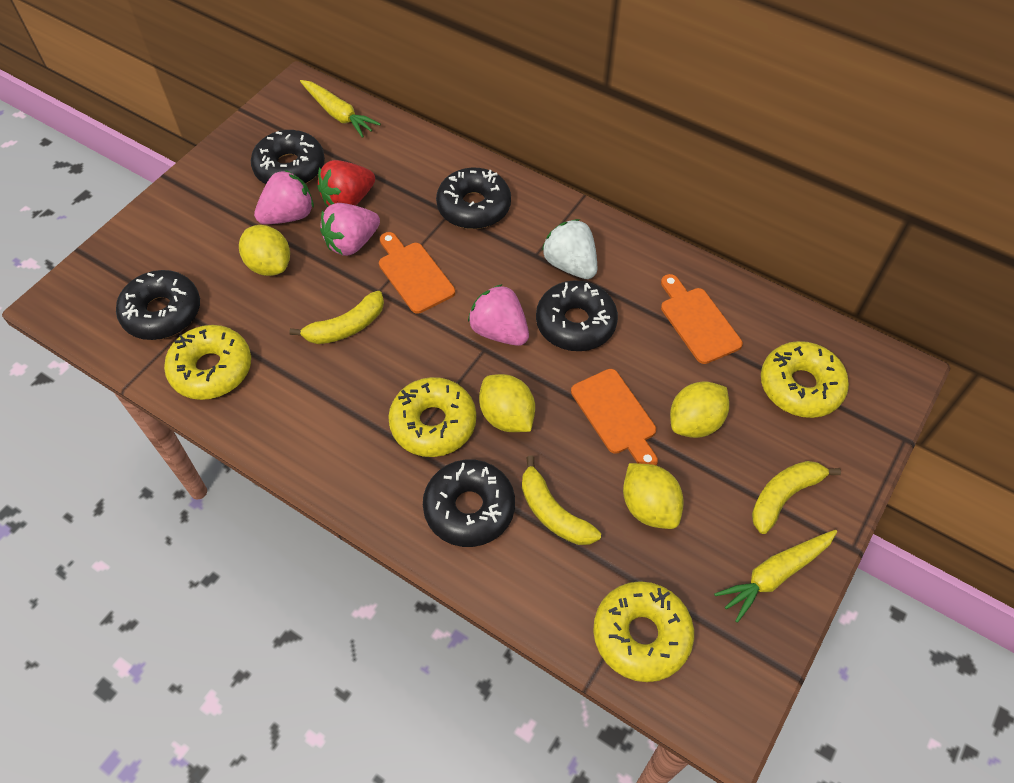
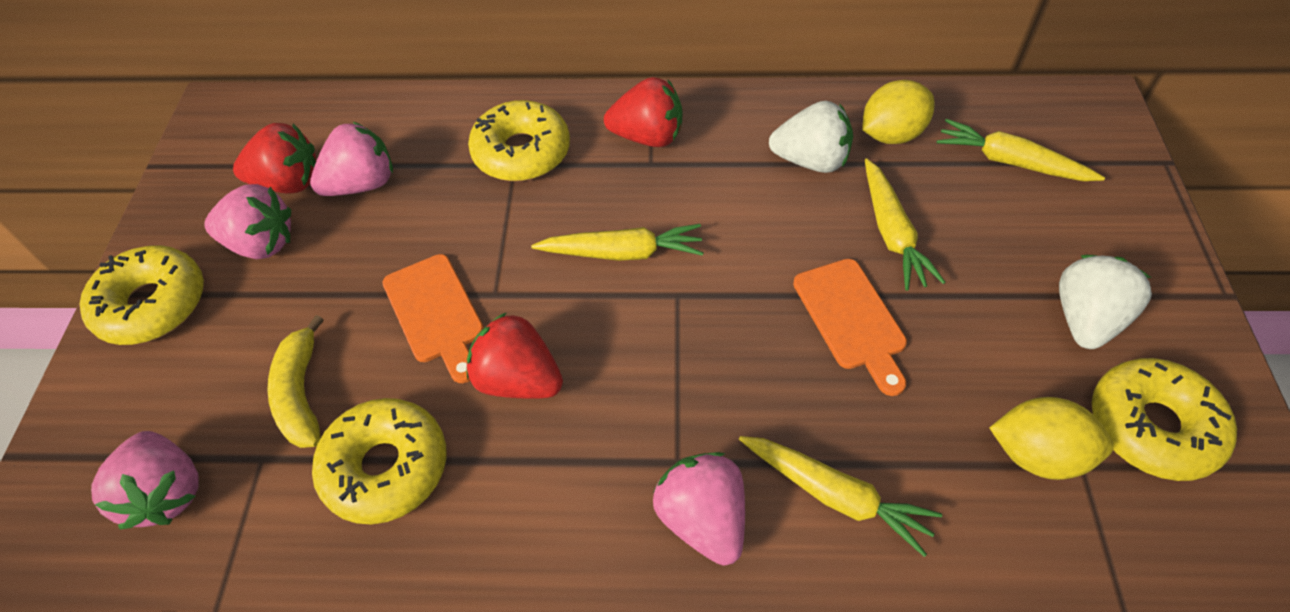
black donut: [116,270,200,340] [251,130,325,184] [423,459,515,547] [436,168,511,229] [536,280,618,351] = 5 -> none = 0
orange cutting board: [379,232,455,314] [571,369,658,465] [661,274,743,364] = 3 -> [382,254,484,383] [793,259,907,396] = 2
pink strawberry: [254,170,314,224] [320,203,380,256] [468,284,529,346] = 3 -> [91,431,199,529] [204,184,291,259] [310,121,393,196] [653,452,745,565] = 4
red strawberry: [317,160,375,207] = 1 -> [233,123,316,193] [466,312,563,399] [604,77,682,147] = 3
white strawberry: [542,219,597,279] = 1 -> [769,101,853,173] [1059,255,1152,349] = 2
yellow banana: [289,291,384,344] [522,456,601,545] [752,461,841,534] = 3 -> [267,315,324,448] = 1
yellow carrot: [300,80,381,138] [714,530,837,623] = 2 -> [531,224,703,261] [739,436,942,557] [865,159,945,291] [937,119,1105,181] = 4
yellow lemon: [239,225,290,276] [479,374,535,432] [623,463,684,529] [670,381,729,438] = 4 -> [863,80,935,144] [990,397,1114,480] = 2

